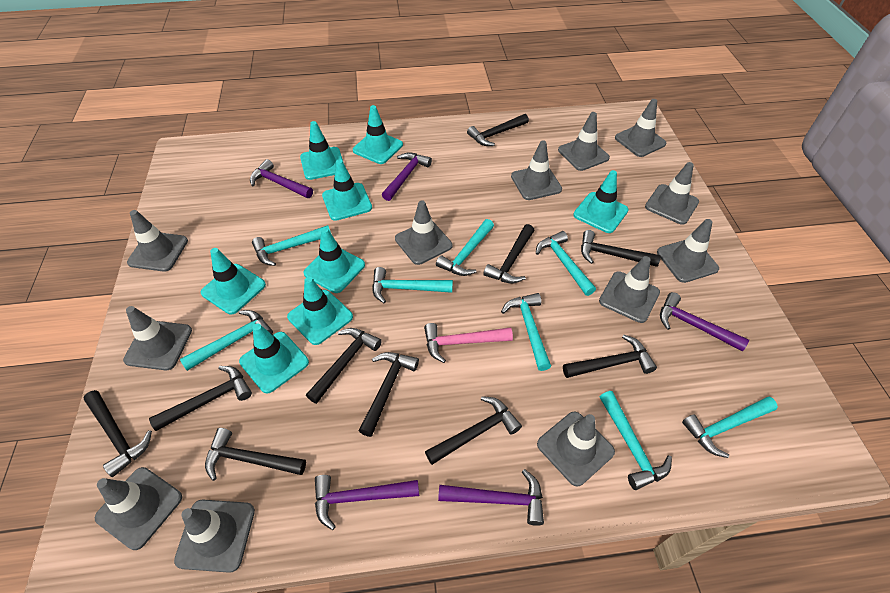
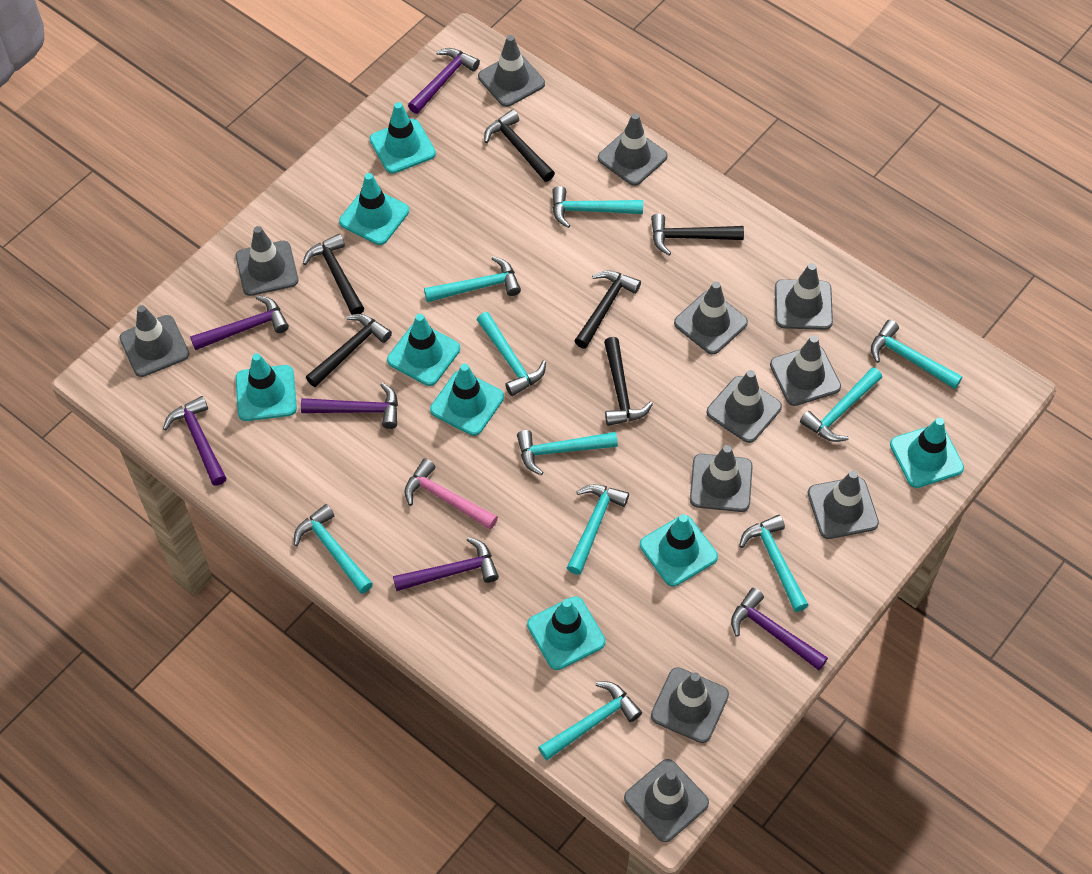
black hammer: [83,390,152,477] [149,366,252,431] [205,428,306,481] [306,328,382,404] [359,352,419,437] [425,396,522,465] [467,114,529,146] [483,224,535,284] [563,335,657,378] [581,230,661,267] = 10 -> [303,234,364,315] [306,314,392,387] [484,110,555,182] [574,270,641,348] [604,337,653,426] [651,213,744,255] = 6
purple hammer: [250,159,313,198] [315,475,419,530] [382,152,432,201] [438,469,544,526] [660,292,749,352] = 5 -> [163,396,226,486] [190,296,289,350] [301,383,398,429] [393,537,499,591] [408,48,480,114] [731,588,828,670] = 6
turquoise hammer: [180,310,273,371] [252,225,331,266] [372,267,453,303] [436,219,494,276] [501,293,551,371] [536,231,596,296] [600,391,672,490] [682,397,778,458] = 8 -> [294,504,373,594] [424,256,521,302] [477,312,546,396] [517,430,618,475] [538,681,642,760] [552,186,643,228] [567,484,629,575] [739,515,809,612] [800,367,882,442] [871,320,963,389] = 10

